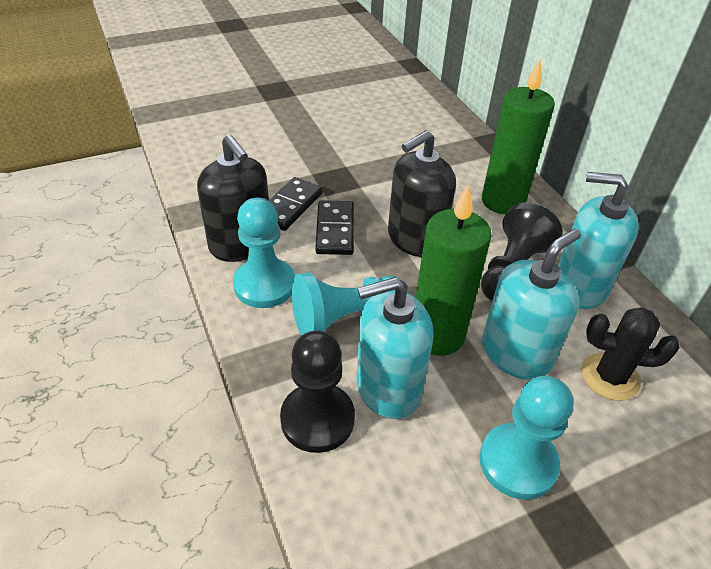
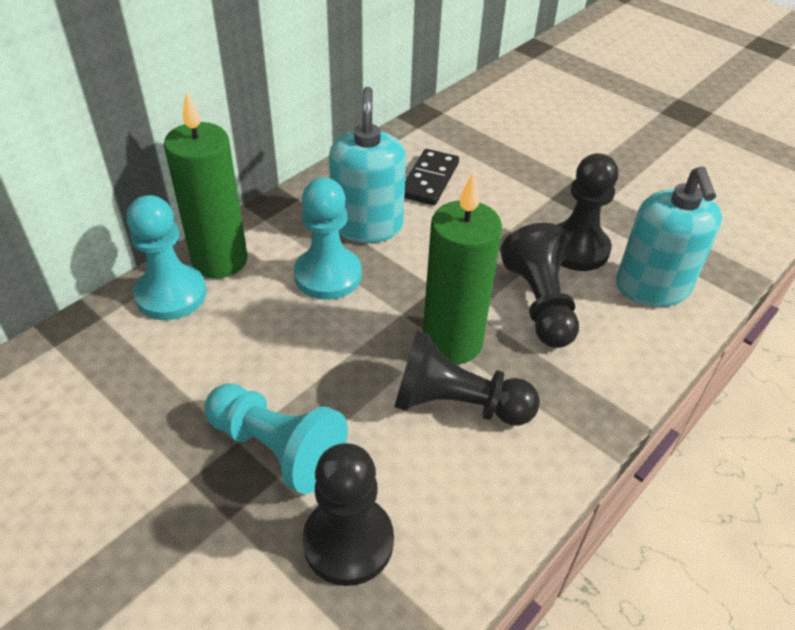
black cactus: [581,307,680,401] = 1 -> none = 0
black domino: [269,177,323,231] [315,200,354,255] = 2 -> [404,149,459,205] = 1
black pawn: [280,331,355,453] [481,203,563,301] = 2 -> [303,443,394,586] [394,330,540,426] [500,223,579,348] [556,153,618,271] = 4
black soap dispenser: [197,135,269,262] [388,130,456,257] = 2 -> none = 0
turquoise soap dispenser: [357,277,434,419] [482,229,581,380] [558,172,639,309] = 3 -> [329,87,406,243] [616,166,722,307] = 2

